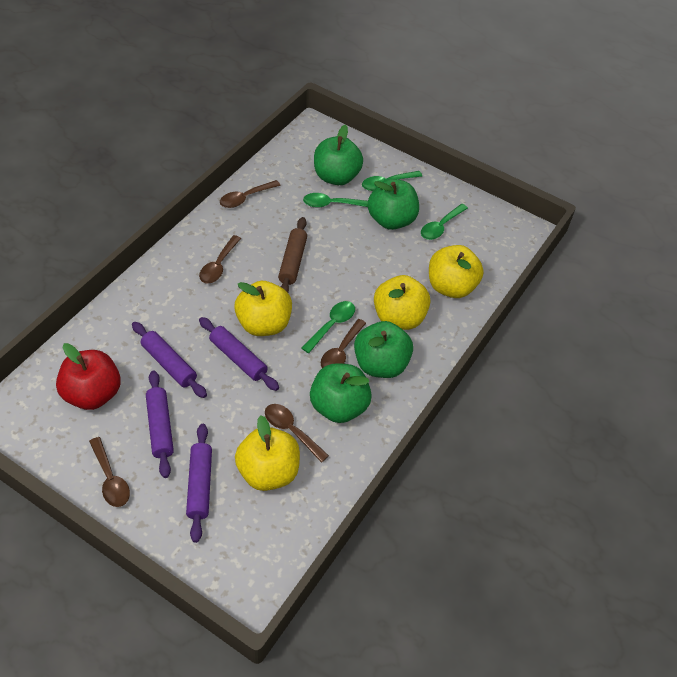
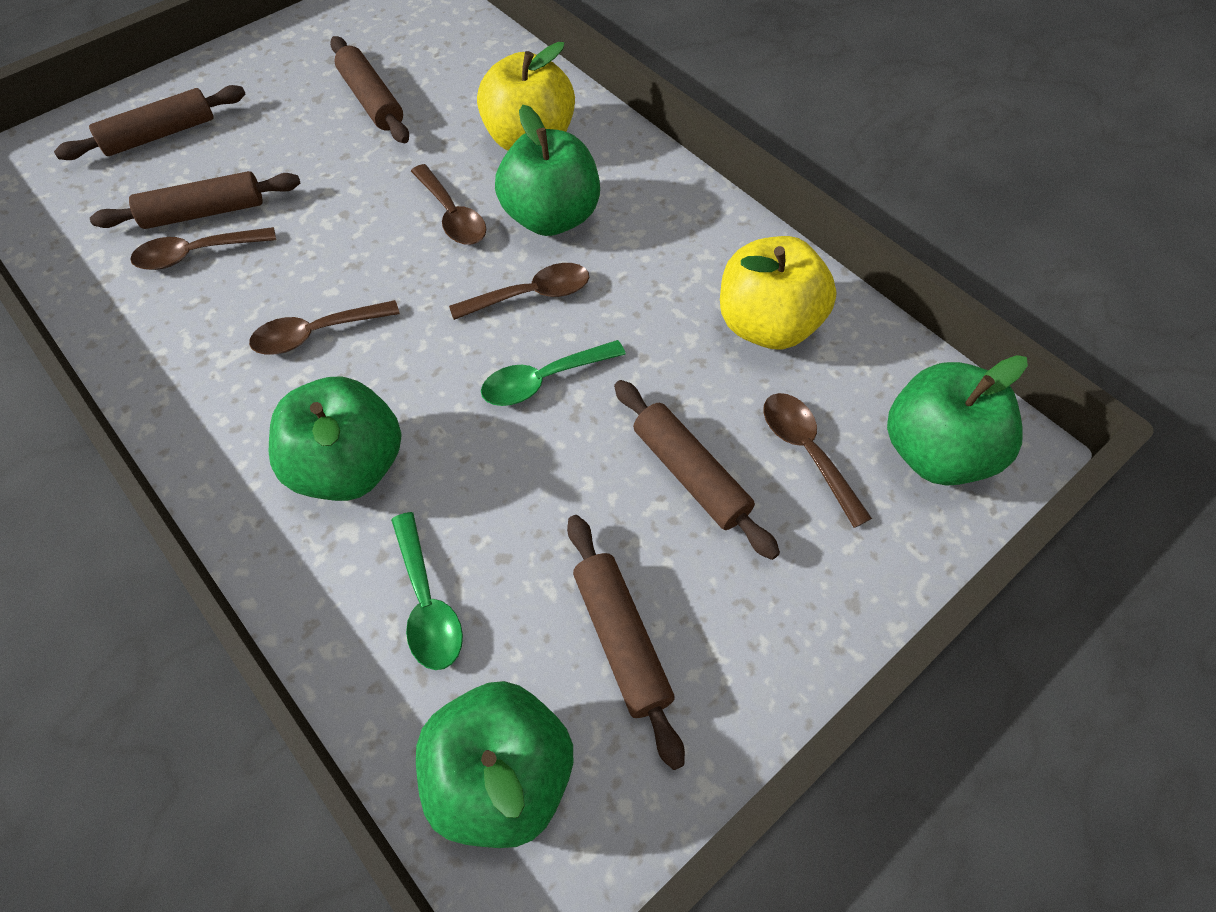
brown rolling pin: [278,217,307,293] = 1 -> [54,85,245,160] [90,171,300,229] [330,36,409,143] [567,515,685,770] [614,380,780,560] = 5
green spoon: [302,301,355,353] [303,193,368,208] [362,171,422,191] [421,204,468,240] = 4 -> [391,512,463,670] [481,340,626,406] = 2
purple rolling pin: [132,322,207,398] [146,370,174,478] [186,424,212,543] [199,317,279,391] = 4 -> none = 0
red apple: [56,343,121,410] = 1 -> none = 0
yellow apple: [234,281,292,336] [235,415,300,491] [374,275,430,330] [429,245,484,298] = 4 -> [477,42,575,151] [720,236,837,350] = 2

